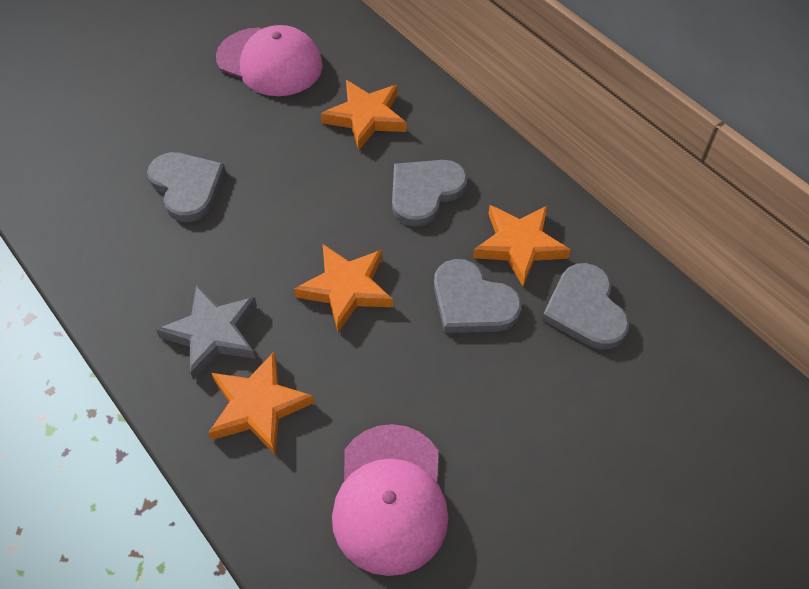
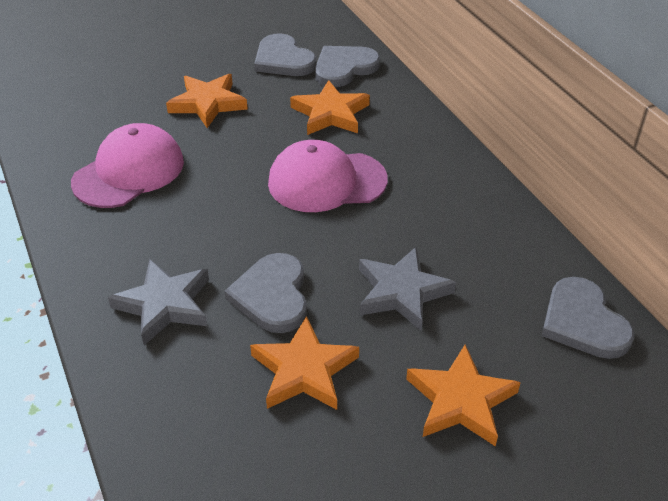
grey star: [156,285,257,380] = 1 -> [108,259,209,345] [359,247,456,331] = 2

